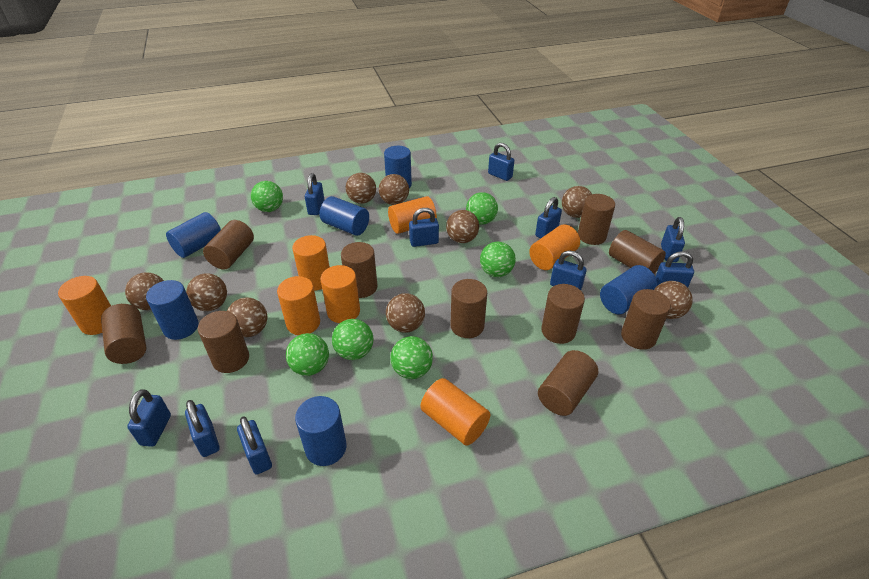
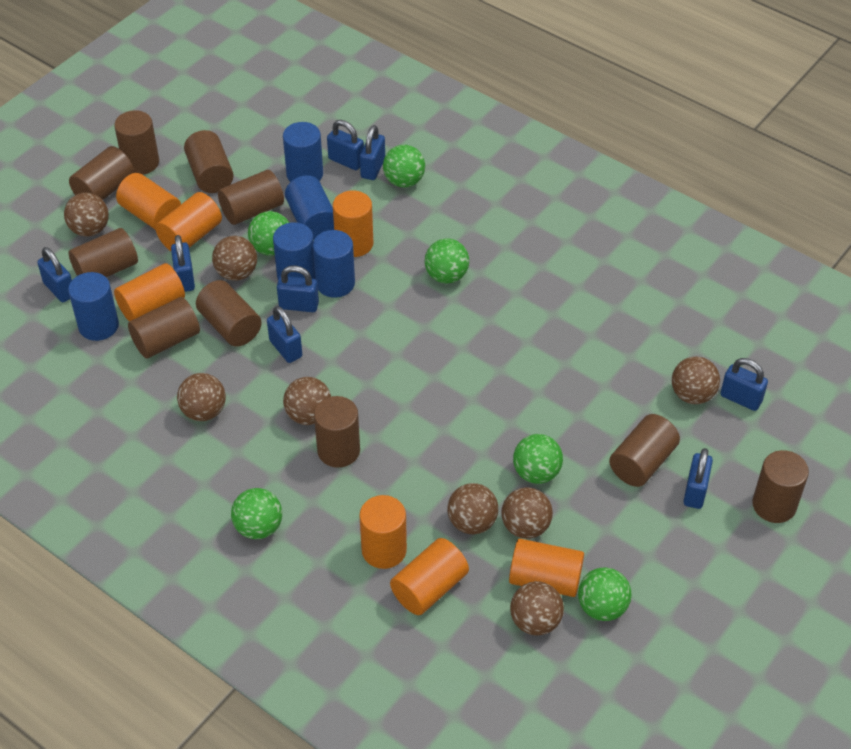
blue cylinder: [146,280,199,340] [166,212,221,258] [295,396,347,466] [320,196,369,236] [384,146,412,188] [600,265,657,314] = 6 -> [68,272,119,341] [273,222,315,280] [283,122,323,182] [285,175,334,239] [313,230,355,298] = 5
blue padlock: [127,389,171,447] [185,400,220,457] [237,416,272,475] [305,173,324,215] [409,208,439,247] [488,143,514,181] [535,197,562,238] [550,250,587,290] [655,251,694,288] [661,217,685,262] = 10 -> [37,247,72,302] [171,235,195,292] [267,306,302,363] [277,265,319,312] [327,120,364,170] [360,125,385,180] [683,448,713,509] [720,358,768,411] = 8
brown ball: [125,272,164,310] [186,273,227,311] [227,298,268,337] [346,173,376,204] [379,174,409,205] [386,293,425,333] [446,210,479,243] [562,186,592,218] [654,281,693,319] = 9 -> [64,193,109,237] [177,373,226,421] [212,236,257,281] [283,377,331,425] [447,483,498,534] [501,487,553,539] [510,581,564,636] [672,357,720,404] = 8

